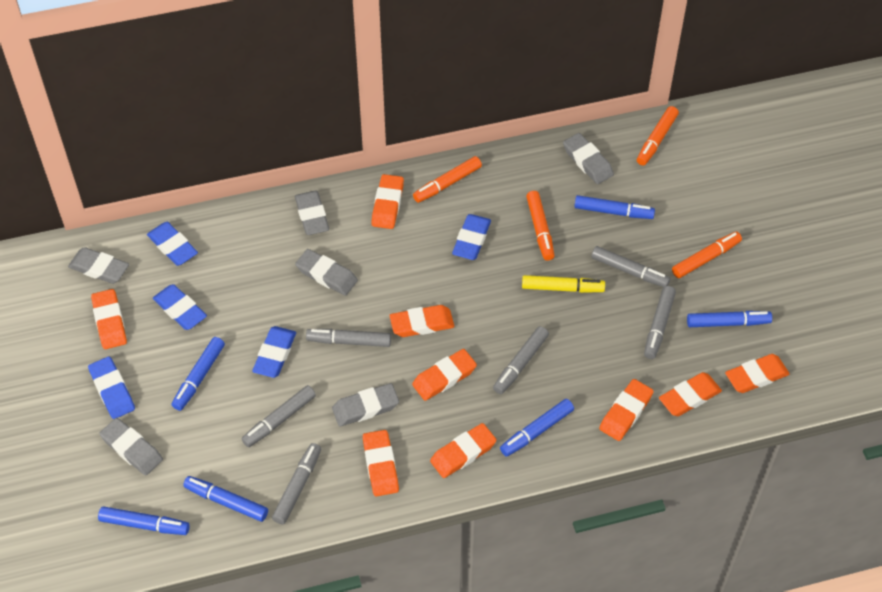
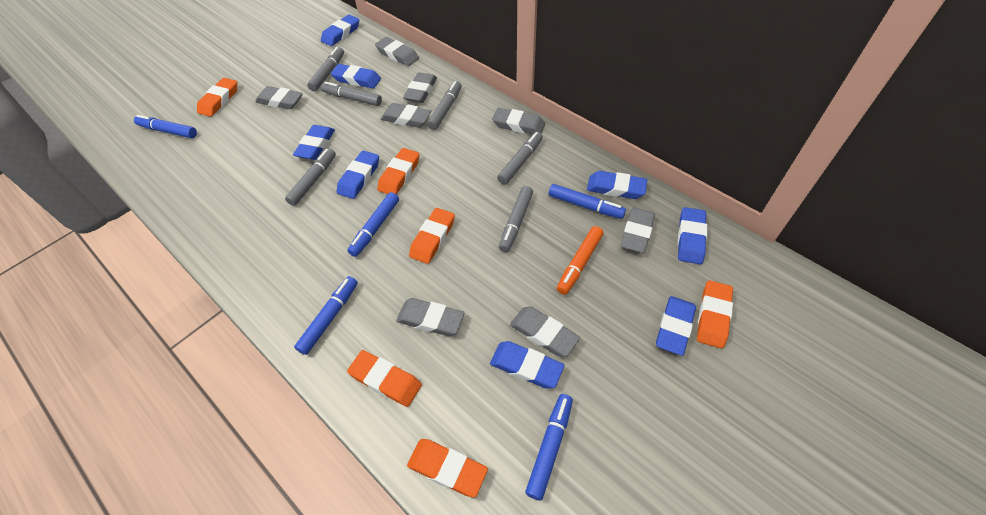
blue eraser: [88,356,135,419] [147,222,198,266] [153,284,207,330] [252,326,296,378] [452,214,491,260] = 5 -> [293,125,335,160] [321,15,359,46] [331,64,381,88] [337,150,379,199] [490,341,564,388] [587,171,647,199] [656,296,696,356] [678,207,707,264] = 8
blue marker: [98,506,190,535] [172,337,225,411] [183,476,268,522] [500,399,574,457] [574,195,655,219] [687,311,772,327] = 6 -> [134,115,197,138] [294,276,358,355] [347,192,399,257] [525,394,573,501] [549,184,626,219] = 5
grey eraser: [68,247,129,284] [99,418,163,476] [295,191,329,235] [295,249,358,296] [332,383,399,427] [563,133,614,184] = 6 -> [255,86,303,109] [375,37,419,66] [381,103,431,128] [396,298,464,336] [403,72,437,103] [492,108,545,134] [510,307,580,357] [621,208,655,253] = 8
orange eraser: [91,289,127,349] [363,430,399,496] [371,174,404,229] [389,305,454,337] [412,349,477,401] [430,423,497,478] [599,379,654,441] [659,372,722,416] [725,354,789,393] = 9 -> [197,78,237,117] [347,350,422,407] [377,148,420,194] [407,439,488,498] [409,208,455,264] [697,280,733,349] = 6
orange marker: [413,156,482,203] [526,191,555,261] [637,106,679,165] [672,231,742,278] = 4 -> [557,226,604,295] = 1
yellow marker: [522,275,605,293] = 1 -> none = 0

